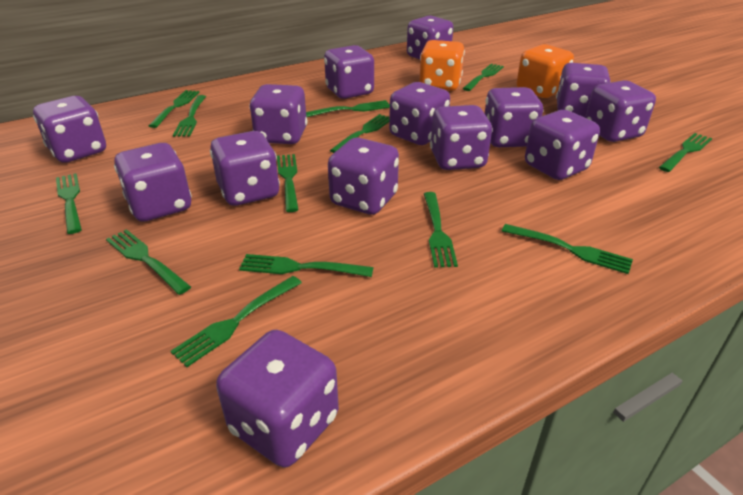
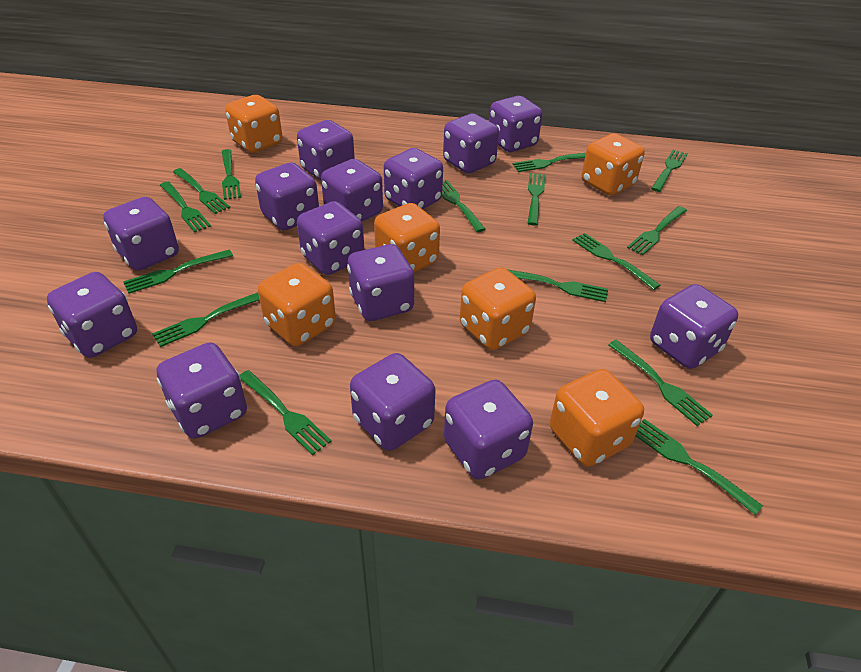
green fork: [56,173,82,234] [106,229,191,295] [148,90,200,128] [171,276,302,367] [173,95,206,137] [239,254,374,277] [277,154,299,212] [306,100,390,117] [330,114,389,153] [424,192,458,268] [462,64,504,91] [502,224,633,274] [659,133,712,172] = 13 -> [123,250,233,294] [152,292,260,347] [160,182,211,232] [173,168,230,214] [222,149,241,200] [240,370,332,455] [442,180,486,232] [508,270,608,302] [513,153,586,172] [528,173,545,226] [572,233,660,290] [608,340,713,426] [627,206,687,255] [636,419,763,515] [651,150,688,192] = 15
orange dice: [419,40,465,91] [517,44,574,98] = 2 -> [225,95,283,153] [258,263,336,346] [374,203,440,272] [460,267,536,350] [550,369,644,467] [582,133,644,196] = 6

